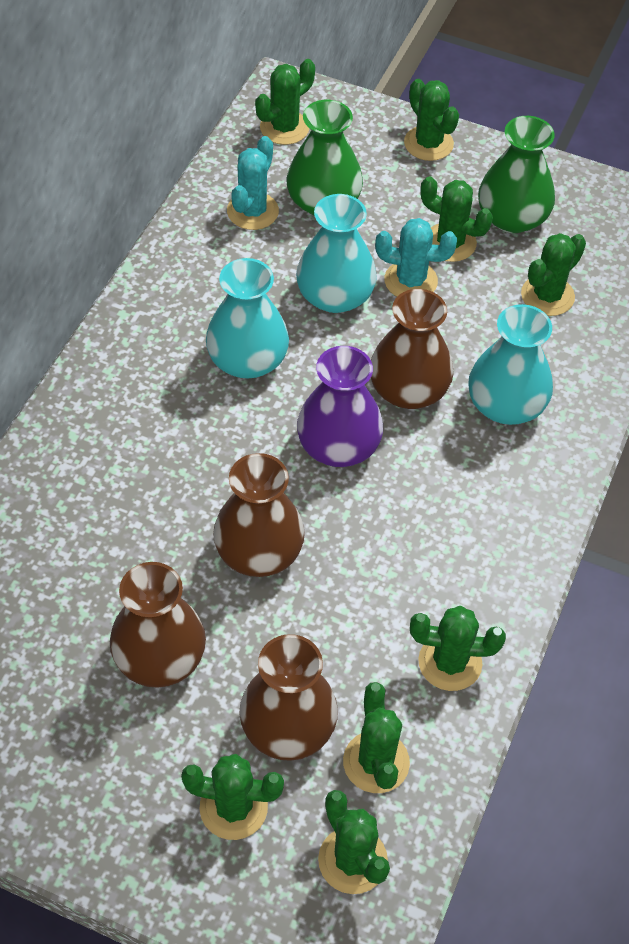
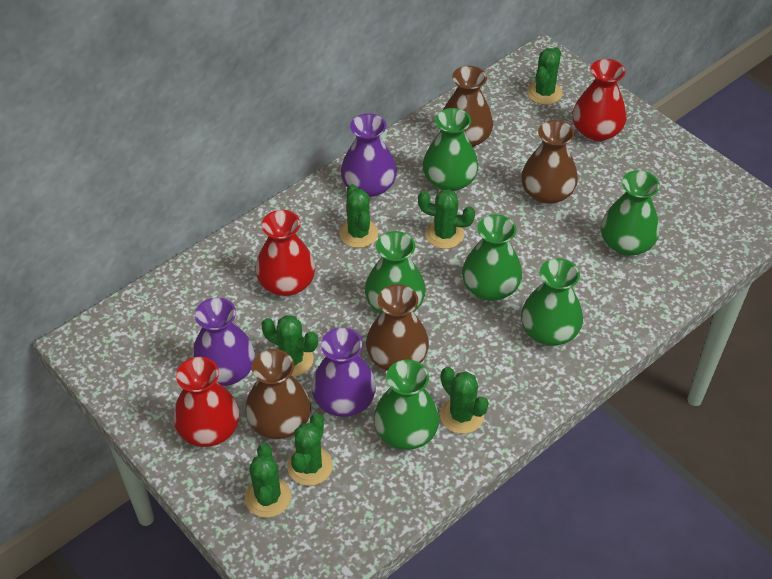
green cactus: [181,754,284,840] [255,59,315,145] [318,790,390,894] [343,682,410,793] [404,79,459,161] [410,606,506,691] [420,176,493,262] [521,233,586,316] = 8 -> [245,443,291,518] [261,315,318,376] [287,413,333,486] [339,184,378,248] [418,189,475,249] [440,367,489,434] [527,47,563,105] = 7
green vase: [286,100,363,216] [478,116,555,233] = 2 -> [365,231,426,314] [374,360,440,450] [423,108,478,192] [462,214,522,301] [521,258,583,346] [601,170,660,256] = 6
purple vase: [297,346,383,467] = 1 -> [191,297,255,386] [311,328,376,417] [341,113,397,198] = 3
red vase: none = 0 -> [173,357,239,447] [255,210,315,296] [572,59,626,142] = 3
turquoise cactus: [227,136,279,230] [375,218,457,297] = 2 -> none = 0
turquoise vase: [206,258,289,378] [296,194,377,313] [468,304,553,425] = 3 -> none = 0

